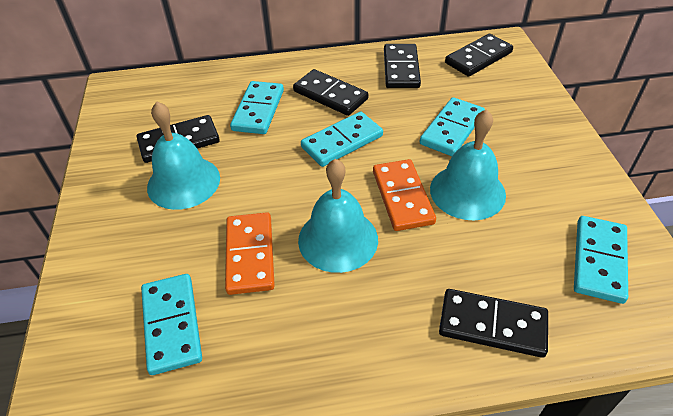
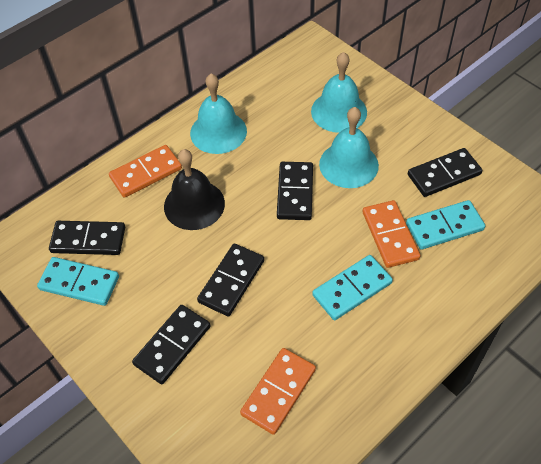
black bell: none = 0 -> [164,149,225,230] = 1
orange domino: [225,212,275,295] [373,159,436,231] = 2 -> [109,145,182,198] [240,348,316,435] [363,200,420,268] = 3
turquoise domino: [141,274,202,375] [230,81,284,134] [301,111,383,167] [420,97,485,156] [574,216,628,304] = 5 -> [37,257,119,306] [312,255,393,320] [406,200,485,250] = 3

